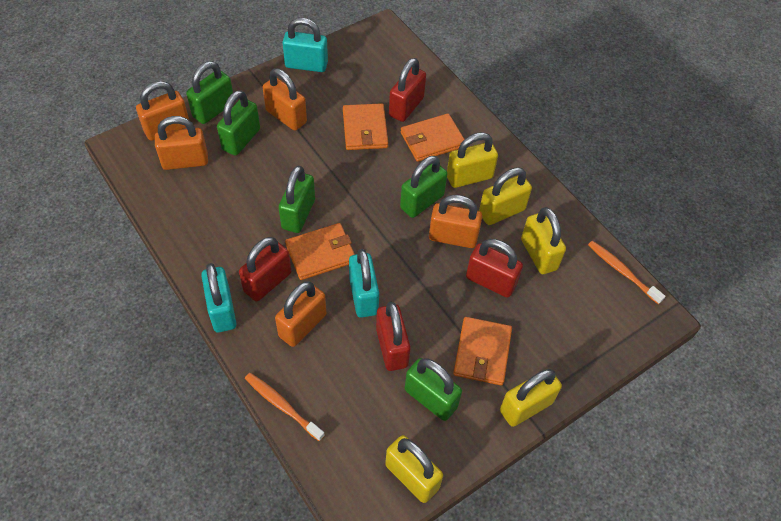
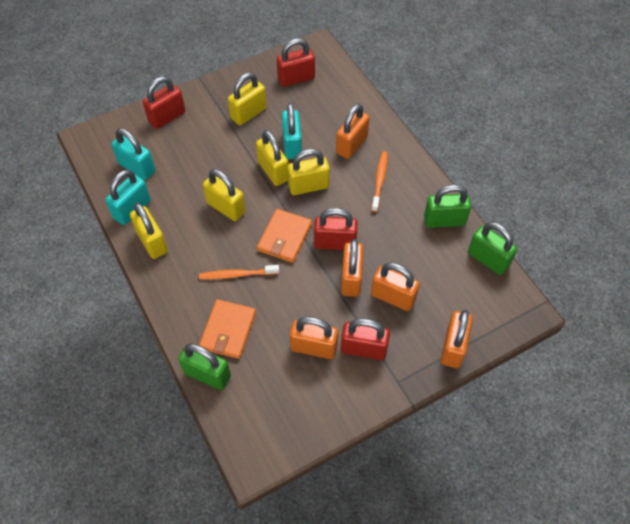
green padlock: [186,61,233,124] [217,90,260,156] [279,166,315,233] [400,156,447,218] [405,358,462,421] = 5 -> [178,343,231,390] [424,184,471,228] [468,222,517,275] = 3
orange wallet: [285,223,355,280] [343,103,388,150] [401,113,464,162] [453,317,512,385] = 4 -> [199,299,256,359] [257,209,312,263] = 2

